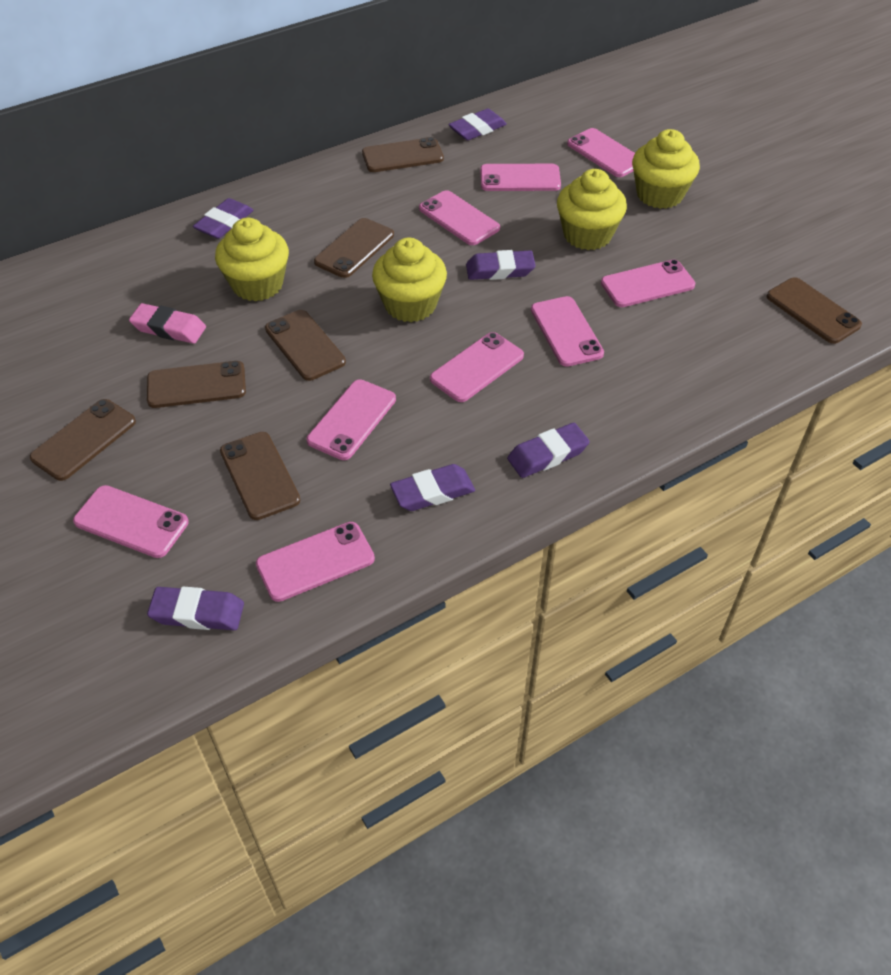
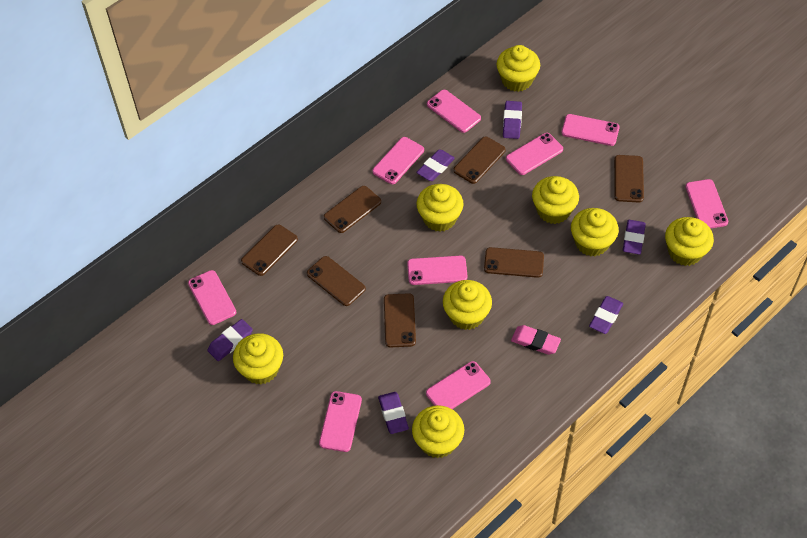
yellow cupcake: [215,218,289,301] [372,238,447,322] [557,169,627,250] [632,129,700,209] = 4 -> [233,333,283,385] [412,405,464,458] [417,184,463,232] [443,280,492,330] [496,45,540,92] [532,176,579,224] [571,208,619,256] [665,217,714,266] = 8

